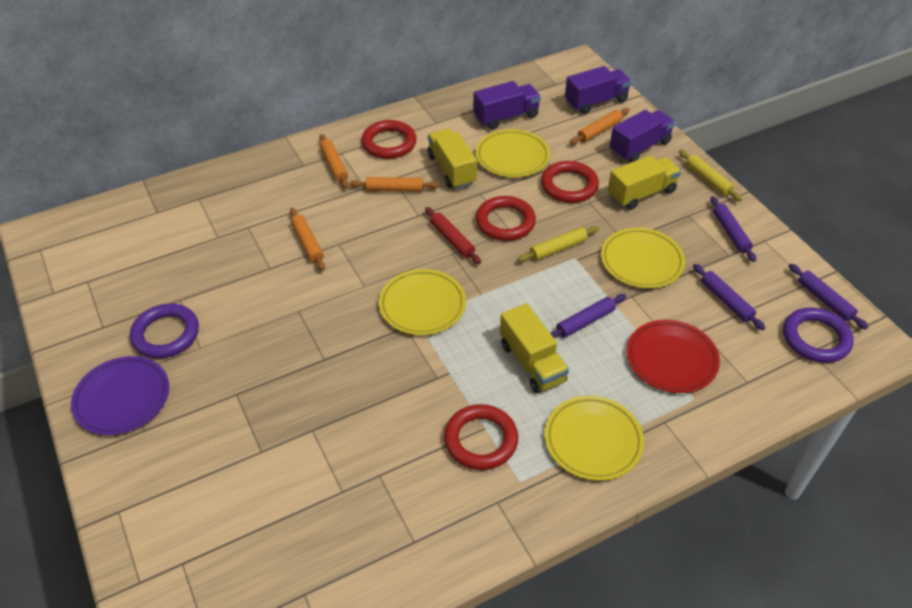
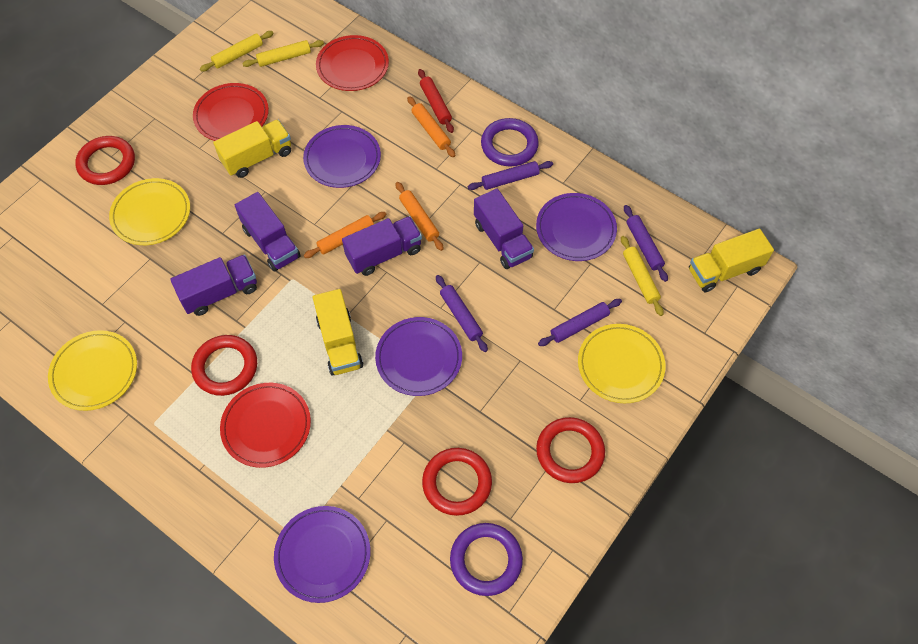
orange rolling pin: [290,208,325,271] [319,134,349,189] [350,177,439,192] [570,108,630,145] = 4 -> [304,212,386,258] [395,182,444,251] [407,96,455,157] = 3
purple plate: [71,356,169,435] = 1 -> [274,506,370,603] [303,125,381,188] [375,317,462,396] [536,193,617,261] = 4
purple truck: [473,81,541,130] [565,66,632,114] [609,110,675,162] = 3 -> [170,255,257,316] [235,192,301,271] [342,216,422,276] [474,189,534,269] = 4
red plate: [627,320,720,393] = 1 -> [193,83,269,141] [220,383,311,468] [316,35,389,91] = 3
yellow plate: [379,269,466,335] [476,129,550,178] [545,396,644,481] [601,228,685,288] = 4 -> [48,330,137,411] [109,178,190,245] [578,324,665,404] = 3
yellow rolling pin: [517,226,599,262] [679,150,742,201] = 2 -> [200,31,274,72] [242,40,324,67] [621,236,664,316] = 3

